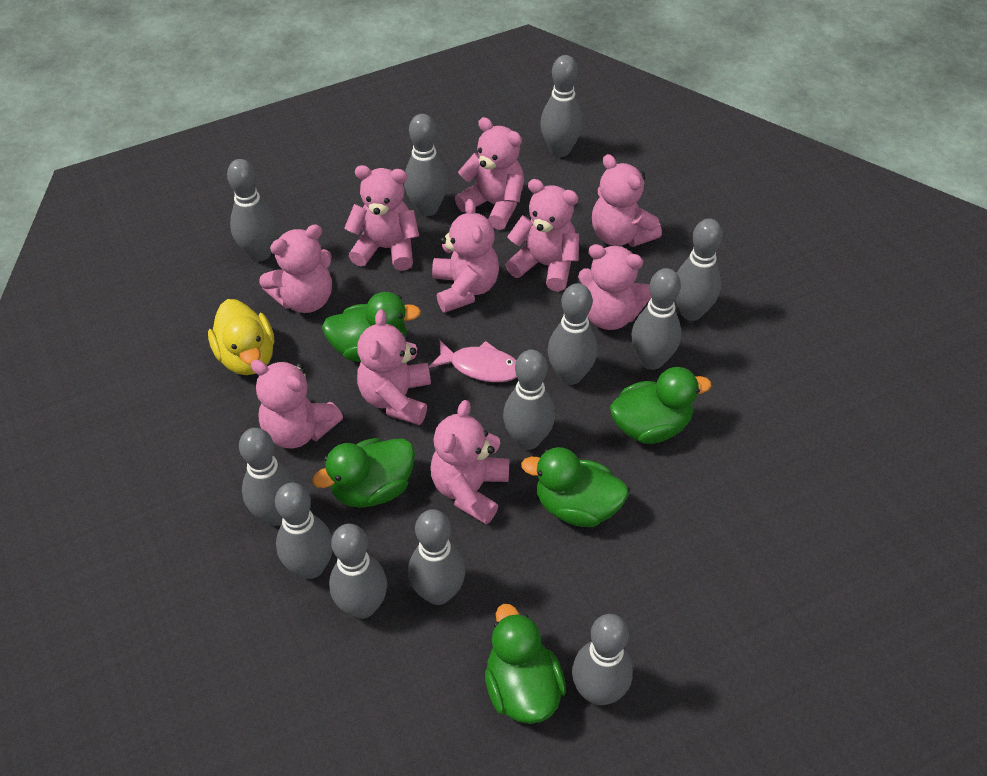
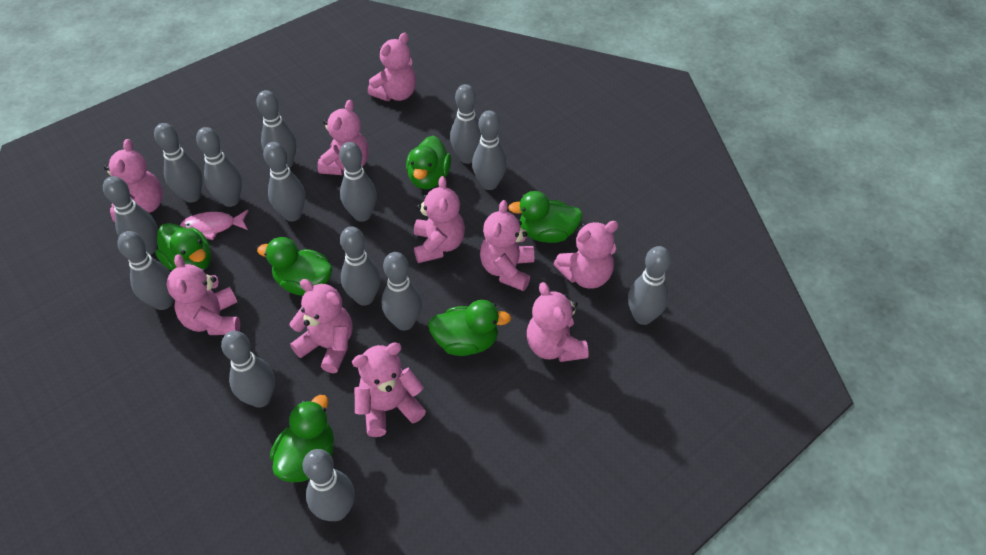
green duck: [312,438,415,508] [322,292,421,362] [485,604,566,724] [521,447,629,527] [610,367,712,444] = 5 -> [155,223,211,271] [257,237,333,296] [270,395,334,482] [406,136,451,189] [428,300,511,356] [508,191,583,243] = 6
grey bowling pin: [227,159,277,261] [239,428,296,526] [275,483,333,579] [329,524,387,619] [404,114,448,216] [408,509,465,605] [503,350,555,450] [540,55,583,157] [548,283,598,385] [572,614,633,705] [631,268,681,370] [675,219,723,321] = 12 -> [103,176,158,255] [117,231,173,310] [154,123,203,203] [196,127,242,207] [221,331,275,408] [256,90,297,168] [263,142,305,221] [303,449,355,521] [339,142,377,222] [340,226,381,306] [381,252,422,331] [450,84,481,164] [472,110,507,190] [628,246,671,325] = 14
yellow duck: [208,299,274,375] = 1 -> none = 0

